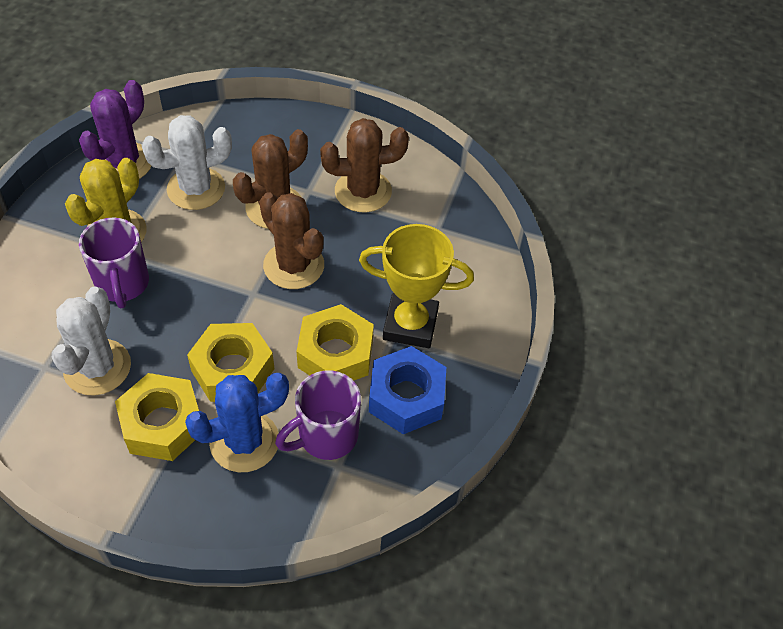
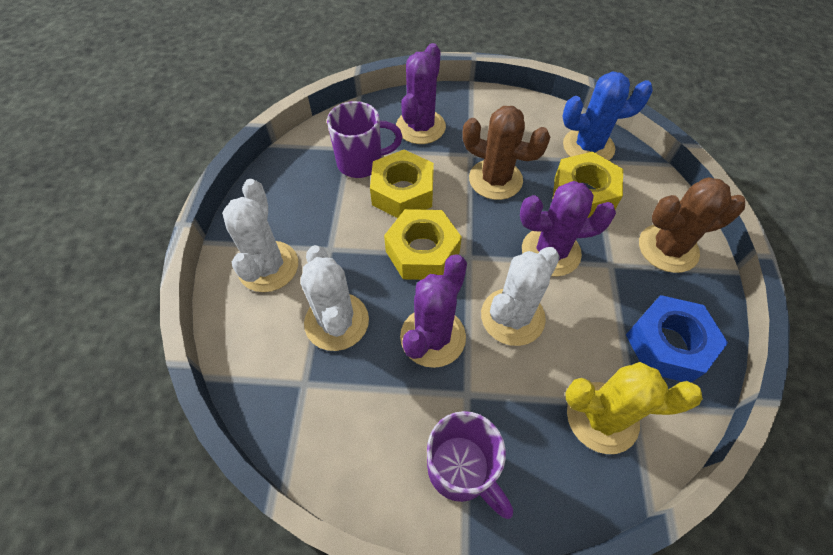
brown cactus: [233,129,308,229] [259,192,324,289] [320,118,409,212] = 3 -> [462,106,550,200] [639,177,745,273] = 2
purple cactus: [79,80,151,179] = 1 -> [396,43,446,144] [400,254,467,368] [520,181,616,277] = 3
white cactus: [52,286,131,396] [142,115,232,210] = 2 -> [222,179,298,292] [300,245,369,351] [481,247,560,346] = 3
yellow trophy: [359,224,474,348] = 1 -> none = 0

